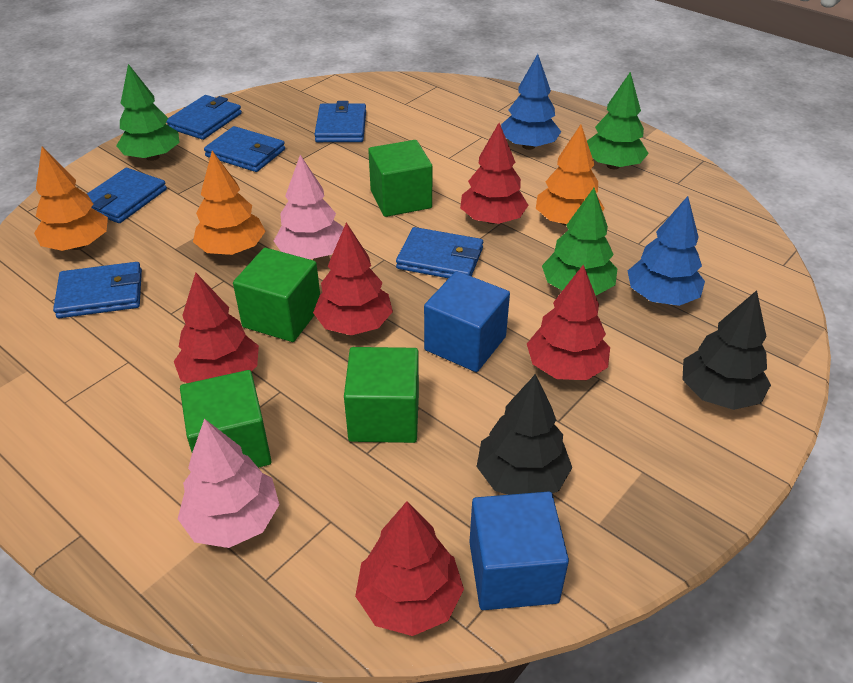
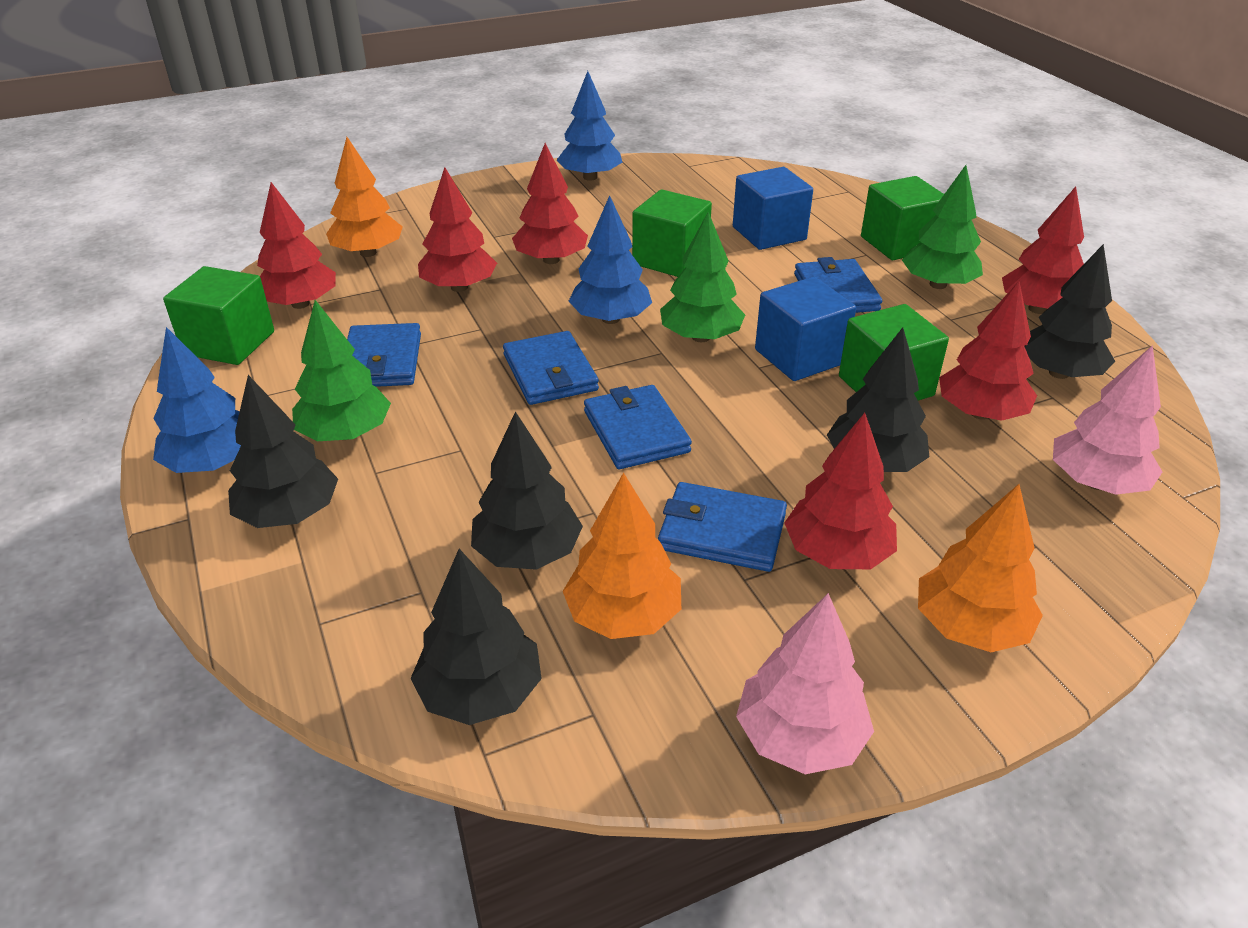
black tree: [477,374,572,495] [682,290,771,410] = 2 -> [228,375,338,528] [411,549,542,725] [471,412,583,570] [827,327,929,472] [1024,244,1115,379] = 5
blue tree: [501,54,561,150] [628,196,705,306] = 2 -> [153,327,241,473] [556,71,622,181] [569,195,652,324] = 3
blue wallet: [53,262,142,318] [87,168,167,223] [166,95,242,140] [204,126,285,172] [314,101,366,142] [396,227,483,278] = 6 -> [347,323,421,387] [503,331,599,405] [584,385,692,469] [658,482,787,572] [794,257,882,313] = 5
red tree: [174,273,259,383] [313,223,393,335] [355,501,464,636] [460,123,529,224] [527,265,610,380] = 5 -> [257,182,336,309] [418,167,497,292] [512,143,588,264] [784,413,897,569] [939,281,1037,421] [1002,187,1084,314] = 6

